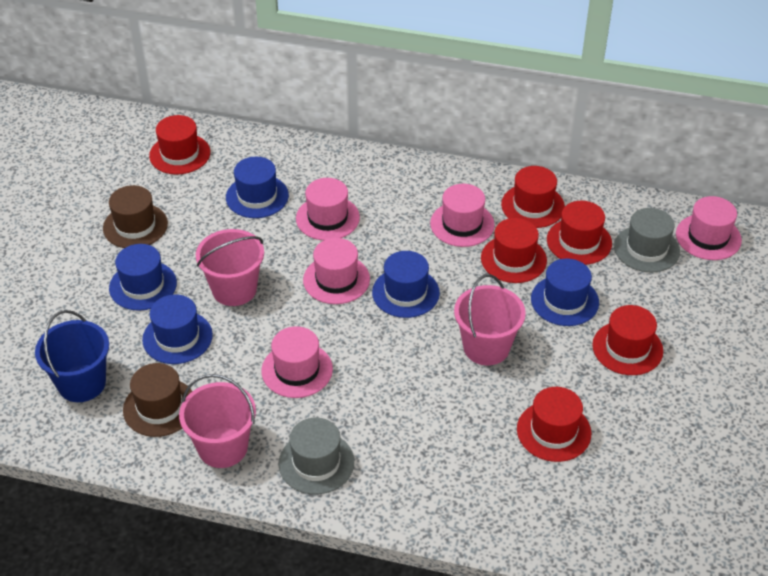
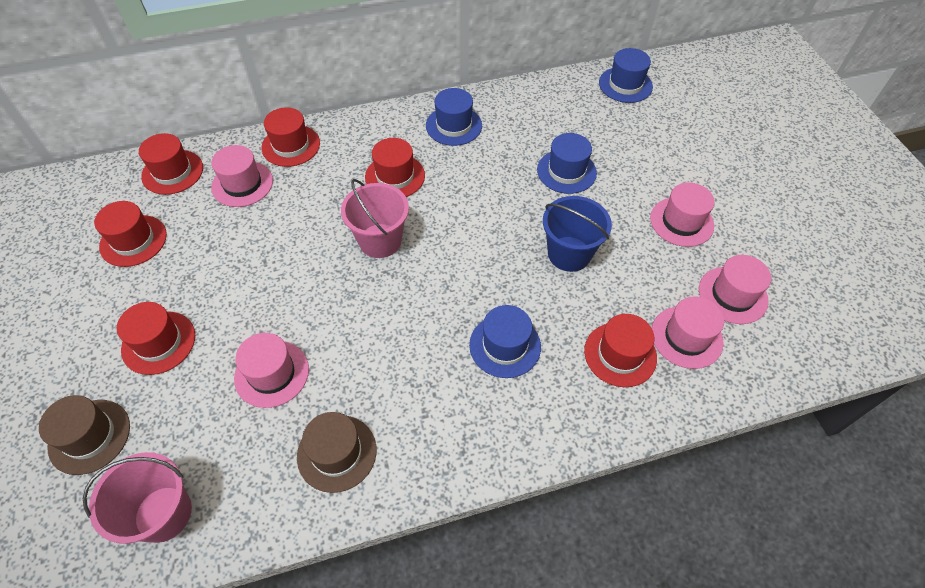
blue hat: [109,244,177,311] [142,294,213,364] [226,157,289,218] [372,251,440,318] [531,258,599,326] = 5 -> [426,88,482,146] [469,305,541,378] [537,133,597,194] [599,48,653,103] = 4
grey hat: [278,418,354,494] [614,208,680,273] = 2 -> none = 0
pink bucket: [179,374,256,468] [196,229,264,306] [454,274,526,365] = 3 -> [83,452,192,544] [341,179,409,258] = 2

